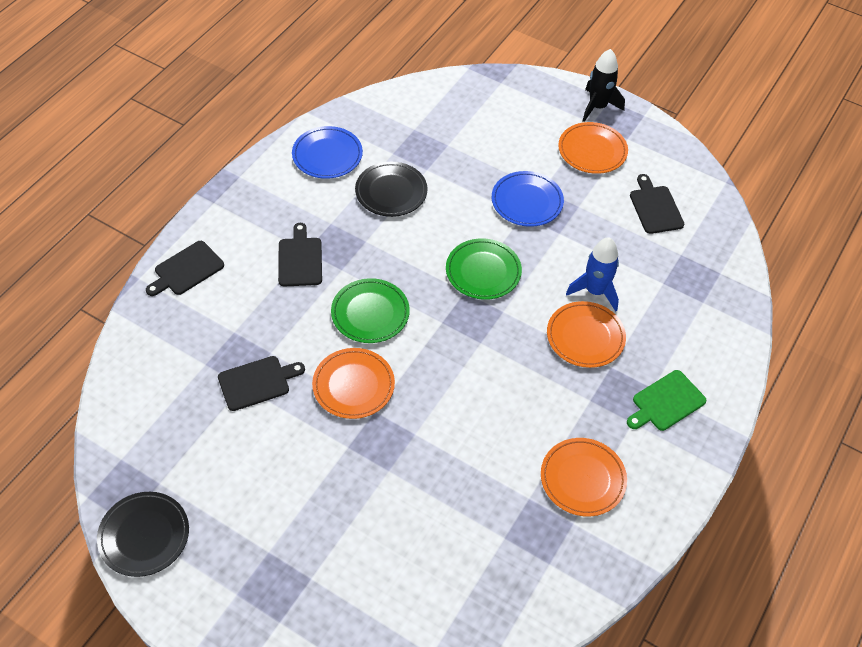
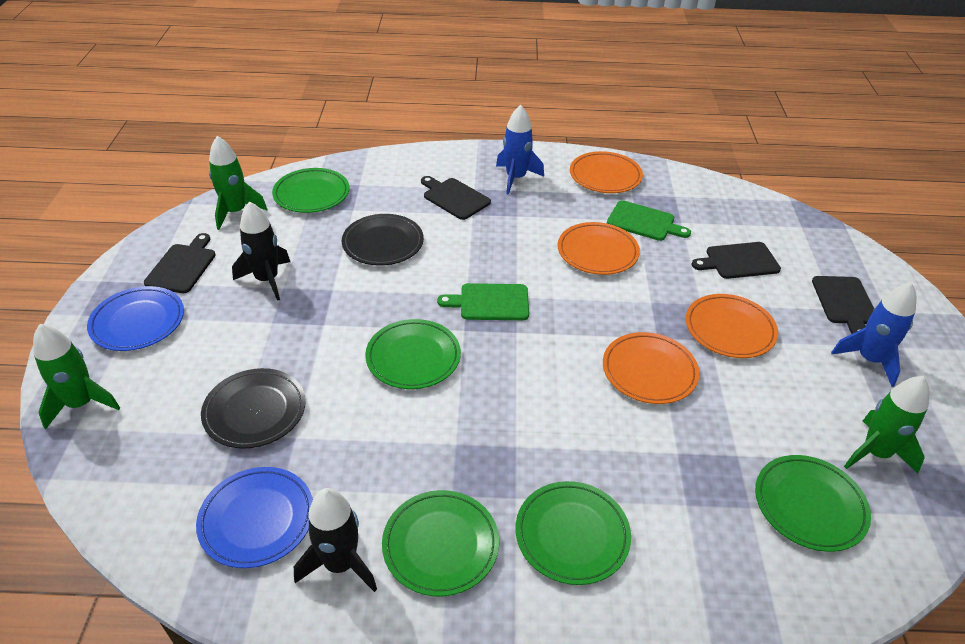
black rocket: [583,49,625,122] = 1 -> [232,201,290,301] [294,488,377,592] = 2
blue rocket: [566,237,619,311] = 1 -> [496,105,544,195] [831,282,916,387] = 2
green cutting board: [627,370,707,431] = 1 -> [437,283,529,320] [607,200,691,241] = 2
green plate: [331,278,410,343] [446,238,522,300] = 2 -> [272,168,349,213] [365,319,461,389] [382,490,499,596] [515,481,631,585] [755,455,871,552] = 5
green rocket: none = 0 -> [33,324,120,430] [209,136,267,230] [844,376,929,473] = 3

